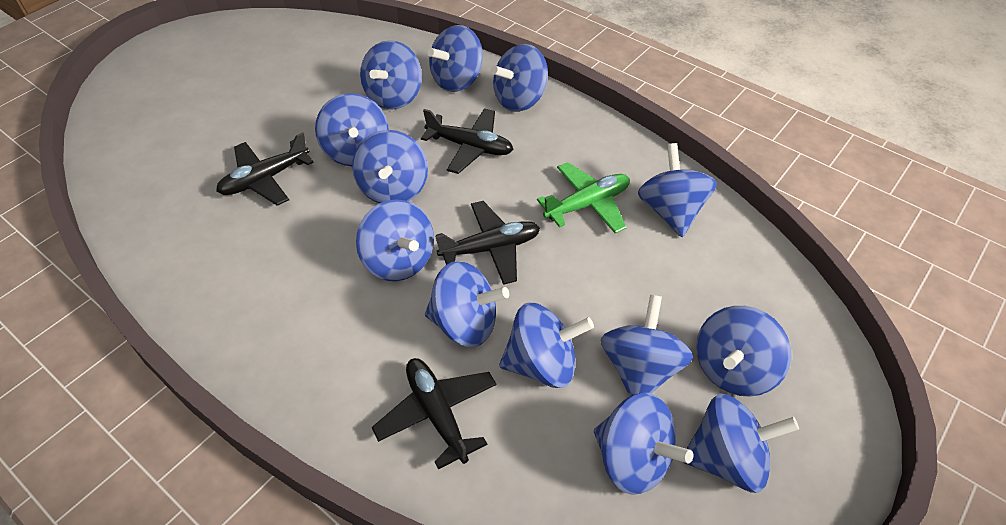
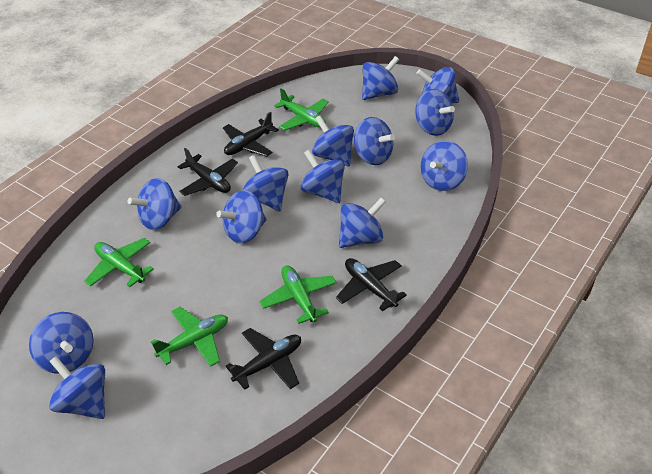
green plane: [537,162,630,234] = 1 -> [84,238,154,287] [151,307,228,367] [260,265,337,324] [274,88,329,131] = 4

